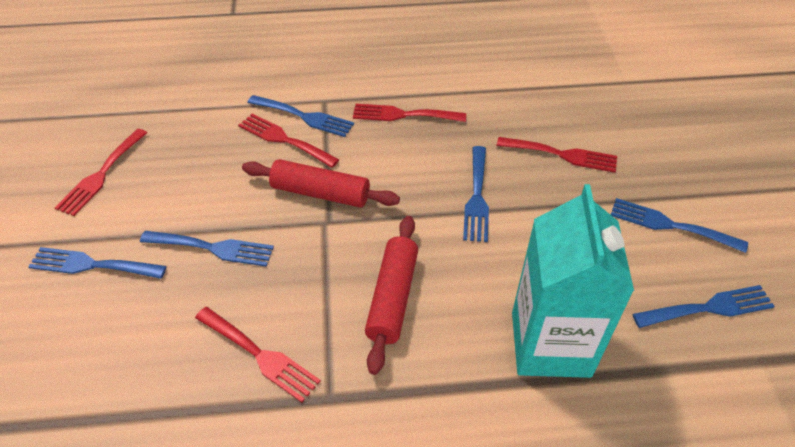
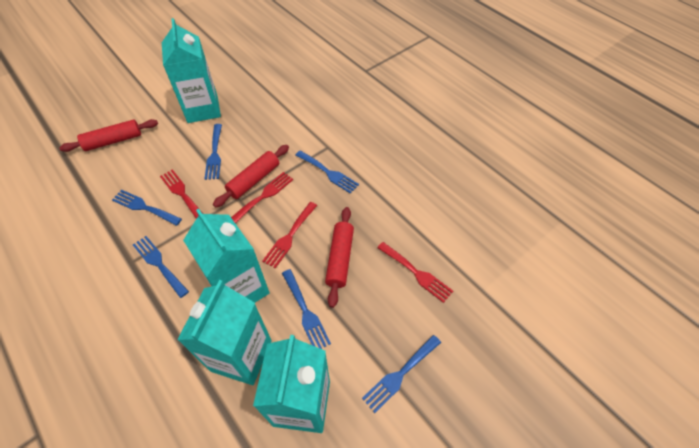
red fork: [55,129,147,216] [195,307,321,403] [238,113,340,168] [353,104,466,122] [497,137,617,173] = 5 -> [160,169,203,219] [231,172,293,224] [262,202,317,268] [377,242,453,303] = 4
red rolling pin: [242,159,400,208] [365,216,418,375] = 2 -> [59,119,158,152] [213,145,289,208] [325,207,354,308] = 3
turquoise carton: [512,184,634,378] = 1 -> [162,18,221,123] [177,280,272,385] [183,209,270,303] [253,335,330,433] = 4

